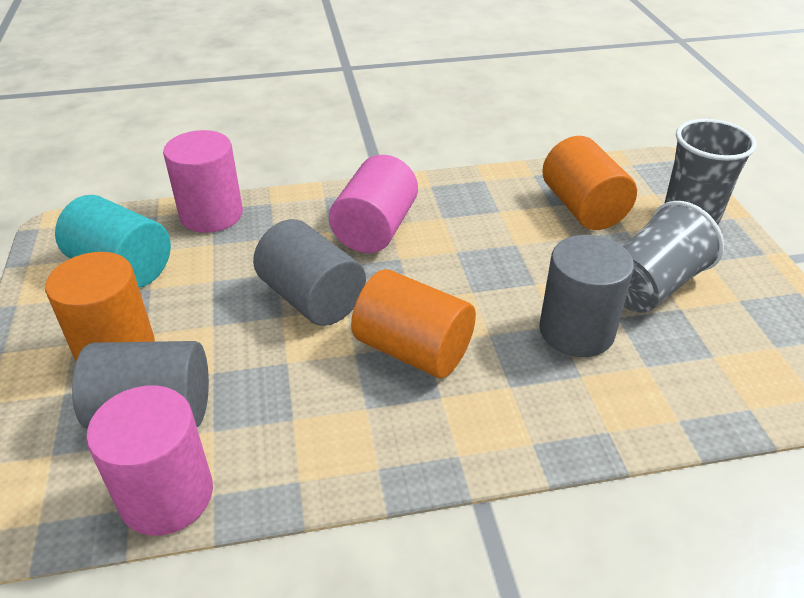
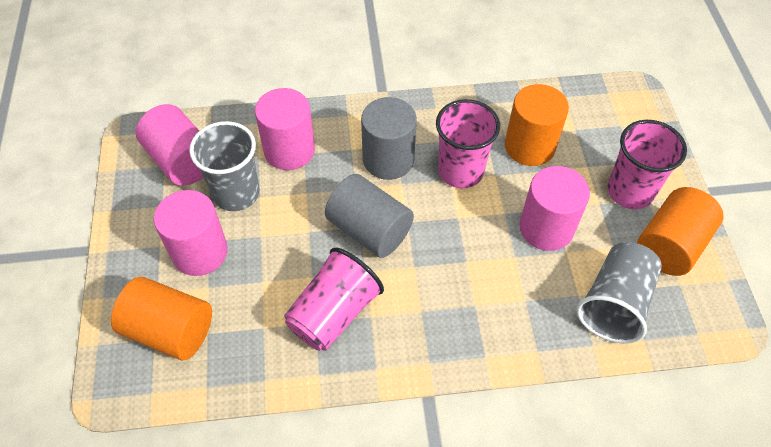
grey cylinder: [72,341,209,429] [253,219,366,326] [539,235,634,357] = 3 -> [325,174,414,258] [361,97,417,180] = 2
pink cup: none = 0 -> [284,248,384,351] [436,99,500,188] [607,120,687,209] = 3
pink cylinder: [86,385,213,536] [163,130,243,233] [329,155,418,253] = 3 -> [136,104,203,186] [154,190,228,276] [255,88,315,170] [519,166,590,251] = 4
turquoise cylinder: [55,195,171,288] = 1 -> none = 0

